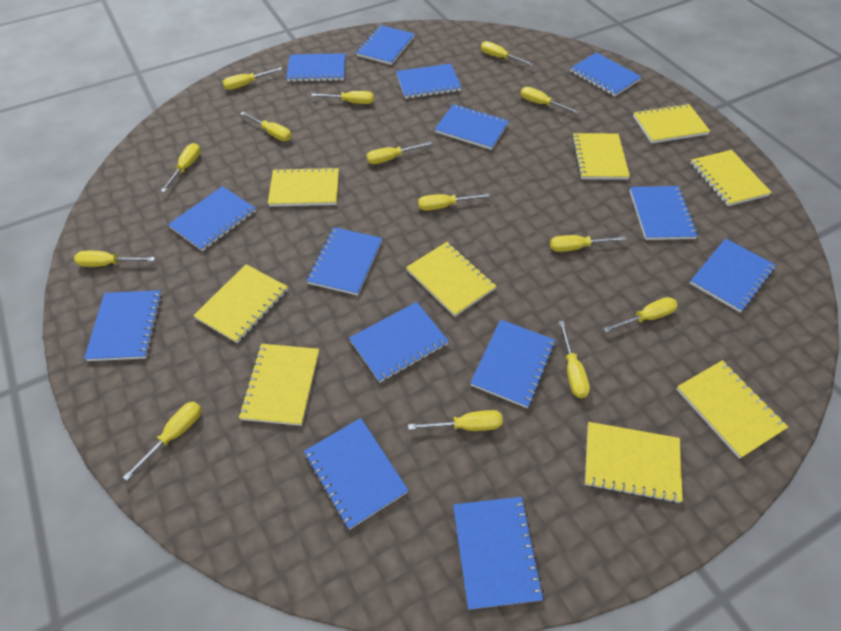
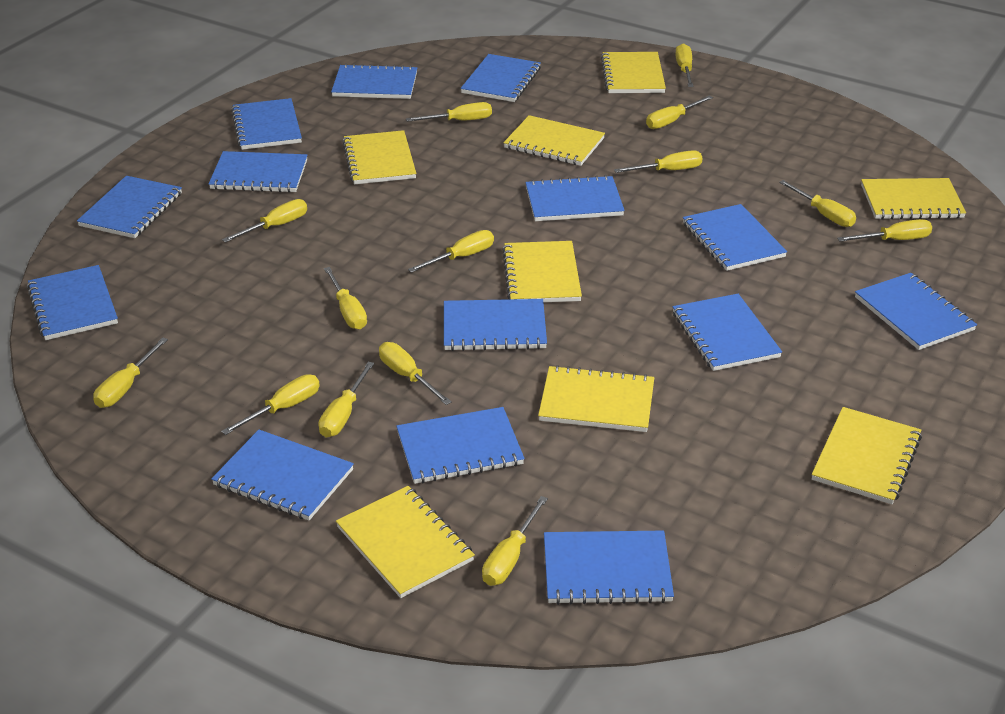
yellow notebook: [193,264,288,343] [239,344,319,426] [268,167,339,207] [406,242,496,317] [572,133,630,180] [585,422,683,504] [633,104,710,143] [676,360,788,459] [691,150,772,206] = 9 -> [336,486,475,598] [342,130,416,184] [502,241,582,302] [504,115,605,166] [538,365,654,432] [601,52,666,93] [812,407,922,504] [861,178,966,219] = 8

